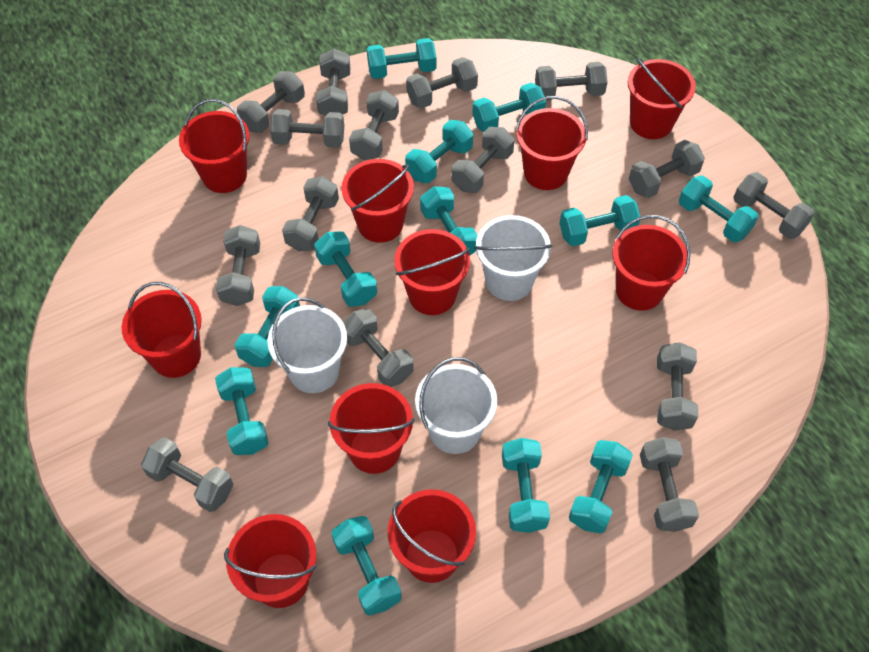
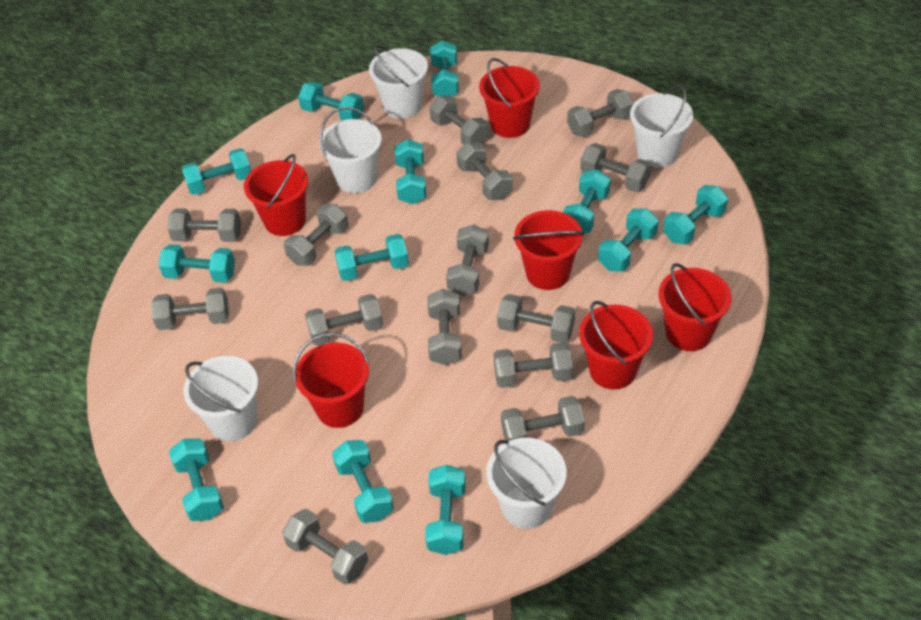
grey dumbbell: [141,437,233,512] [216,225,260,306] [237,71,305,133] [270,109,344,148] [282,176,339,251] [316,49,350,116] [343,309,414,387] [349,90,399,160] [406,57,478,109] [451,127,514,193] [535,62,608,100] [629,140,705,198] [640,437,699,532] [657,342,698,431] [733,172,815,239] = 15 -> [151,288,229,330] [167,208,241,242] [282,509,368,585] [284,204,348,266] [305,294,383,346] [427,289,462,365] [429,95,489,145] [446,224,489,296] [456,142,513,200] [493,342,573,388] [497,294,575,343] [501,396,585,441] [567,89,633,137] [580,143,651,192] = 14
red bucket: [122,282,202,378] [179,99,250,193] [224,514,317,608] [328,383,415,474] [342,159,414,243] [387,489,476,583] [394,229,470,315] [515,96,588,190] [613,215,691,311] [628,58,696,139] = 10 -> [244,154,308,236] [293,333,370,428] [479,58,540,138] [513,210,584,290] [579,301,653,389] [658,263,732,351] = 6
white bucket: [268,297,347,393] [415,357,497,454] [474,215,552,301] = 3 -> [183,356,258,441] [319,107,382,193] [369,45,428,119] [486,438,566,529] [630,86,693,167] = 5

